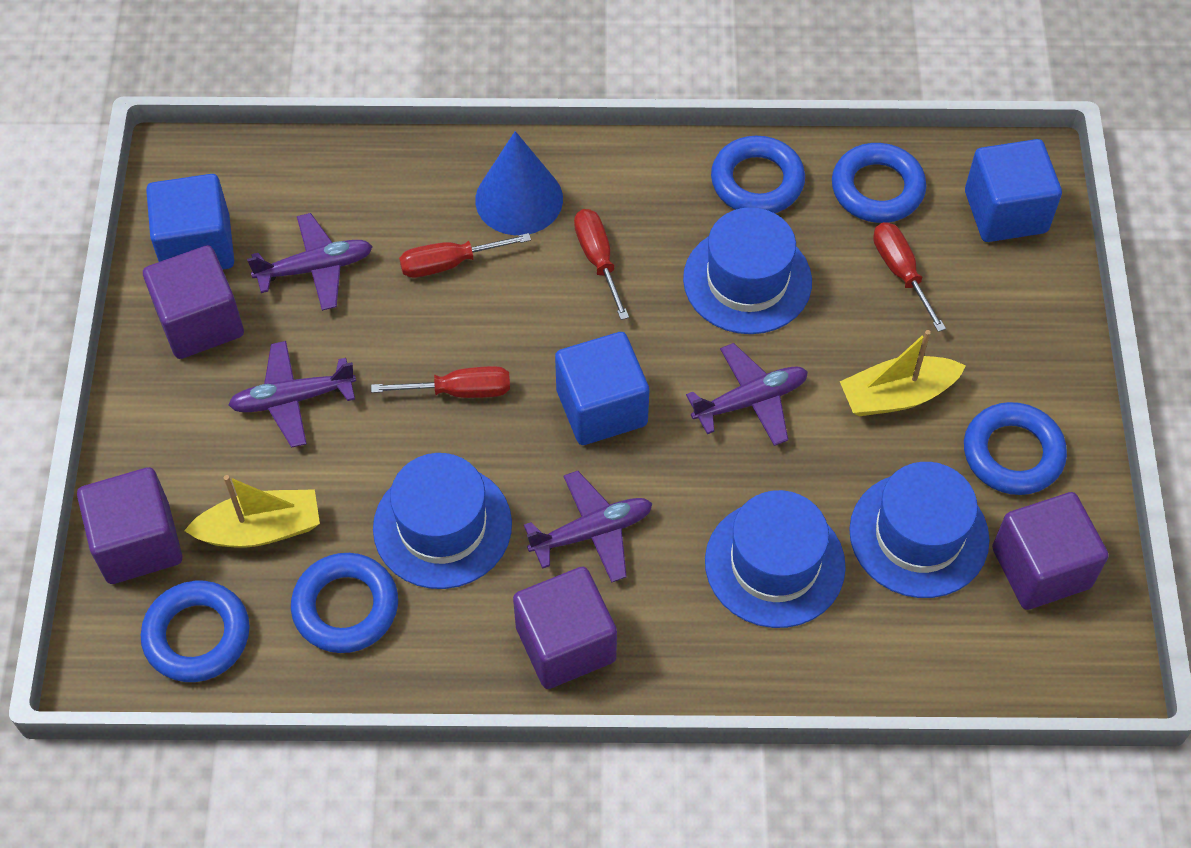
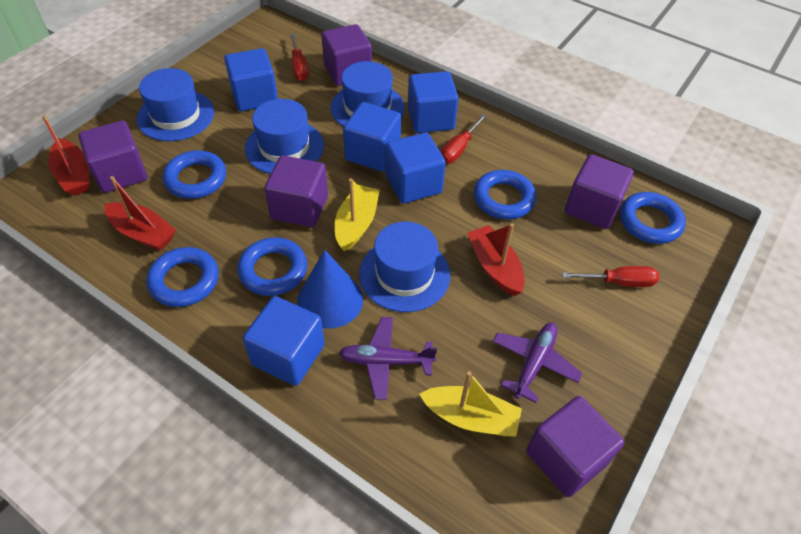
blue cube: [146,174,234,269] [555,332,649,445] [965,139,1062,242] = 3 -> [224,48,278,111] [243,296,325,386] [343,102,401,172] [385,132,446,204] [408,71,459,133] = 5
purple cube: [77,467,182,584] [143,245,244,359] [513,567,617,689] [992,492,1109,610] = 4 -> [78,121,147,193] [264,155,328,227] [321,24,372,86] [526,396,624,497] [565,154,634,229] = 5
purple plane: [228,341,356,448] [247,213,373,311] [524,471,653,583] [686,343,808,446] = 4 -> [339,317,437,400] [492,323,583,403] = 2
red boat: none = 0 -> [42,115,90,196] [105,176,176,251] [467,224,525,296] = 3
red screwdriver: [371,366,510,398] [399,233,531,278] [574,209,629,320] [873,222,946,332] = 4 -> [290,33,309,81] [440,114,487,164] [562,266,659,287] = 3

